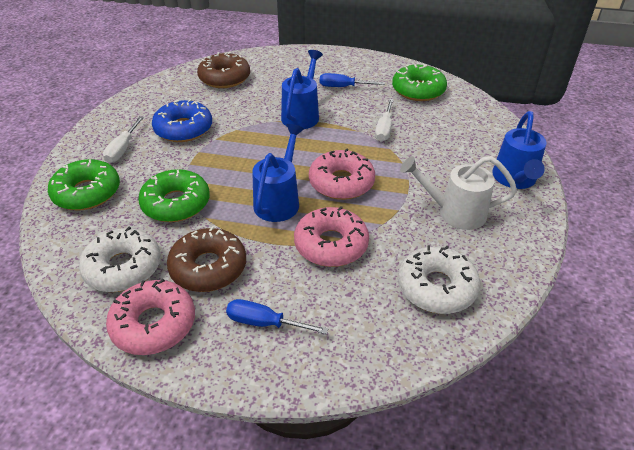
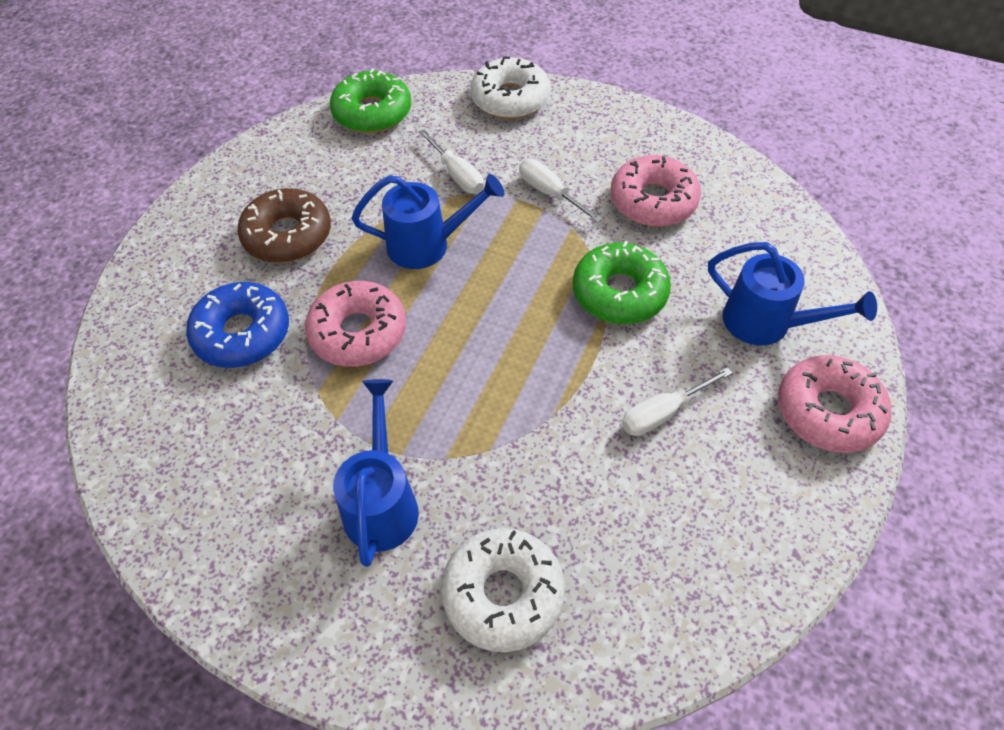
blue screwdriver: [226,299,328,334] [320,73,385,87] = 2 -> none = 0
brown donut: [167,226,246,292] [197,52,250,88] = 2 -> [238,188,331,263] = 1
green donut: [48,159,120,211] [138,169,210,222] [392,64,447,101] = 3 -> [330,68,411,133] [573,241,671,324] = 2
white screwdriver: [103,116,144,163] [375,99,394,142] = 2 -> [419,129,484,194] [519,159,602,223] [622,367,733,436] = 3
white watering can: [400,156,517,230] = 1 -> none = 0

